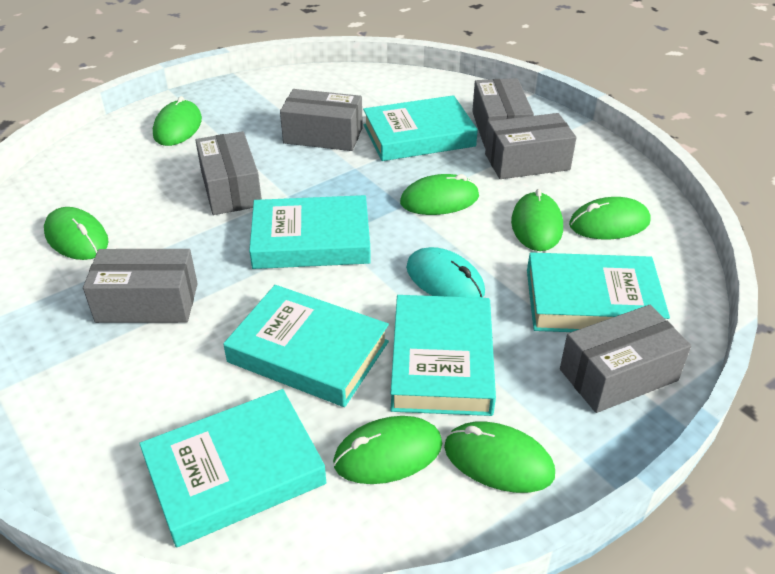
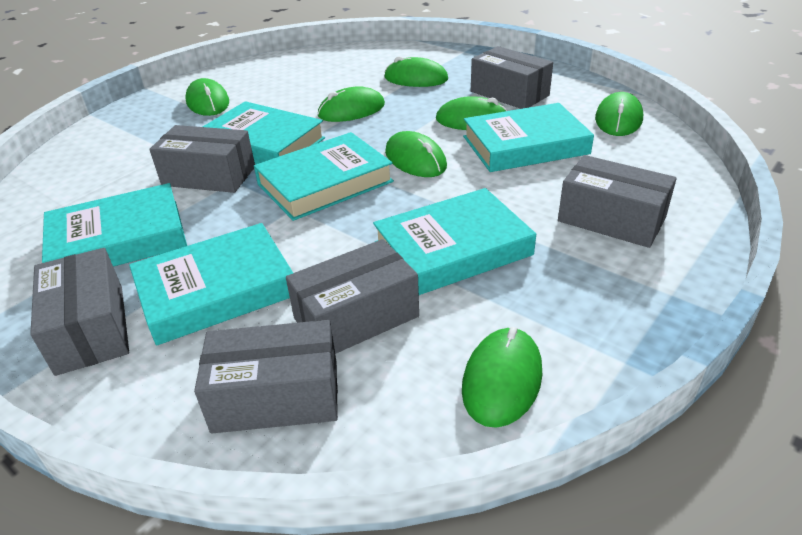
turquoise mouse: [406,247,485,298] = 1 -> none = 0

